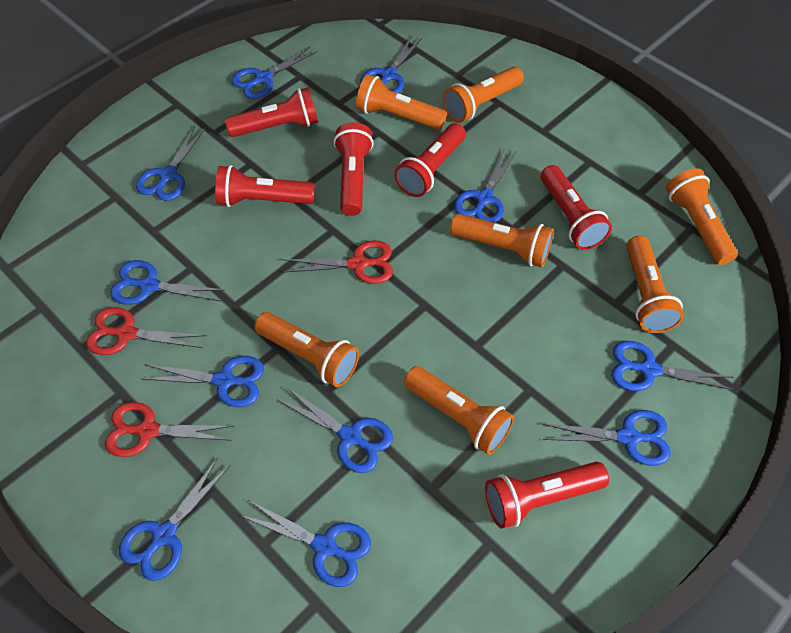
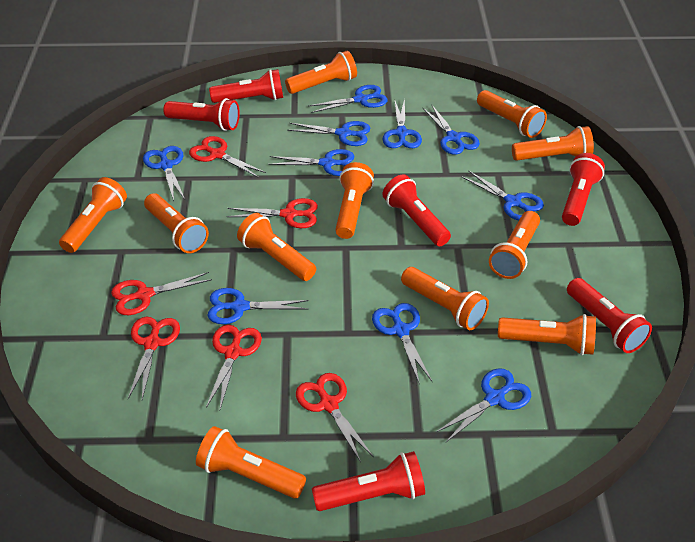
blue scissors: [110,260,225,305] [119,458,230,581] [136,126,206,201] [142,356,264,407] [232,47,317,99] [240,500,371,587] [277,387,393,473] [360,36,422,93] [454,149,516,223] [542,410,671,466] [611,341,735,391] = 11 -> [143,146,185,201] [207,288,309,324] [269,149,354,176] [287,121,371,146] [309,85,387,113] [372,303,432,385] [382,99,422,148] [423,104,480,155] [435,368,531,443] [461,170,544,221] = 10
orange flashlight: [254,312,359,387] [356,74,447,130] [404,366,514,455] [443,66,524,123] [450,214,554,267] [626,236,684,333] [666,168,738,265] = 7 -> [59,177,127,253] [144,193,209,253] [196,426,306,499] [237,213,316,281] [285,51,357,94] [335,162,374,239] [401,267,489,330] [477,90,547,138] [489,211,540,279] [498,314,596,355] [512,126,594,161] = 11
red scissors: [86,307,206,355] [105,402,234,457] [282,241,393,284] = 3 -> [111,272,212,315] [128,317,180,400] [189,136,266,178] [206,325,262,409] [226,198,318,228] [296,373,374,462] = 6

